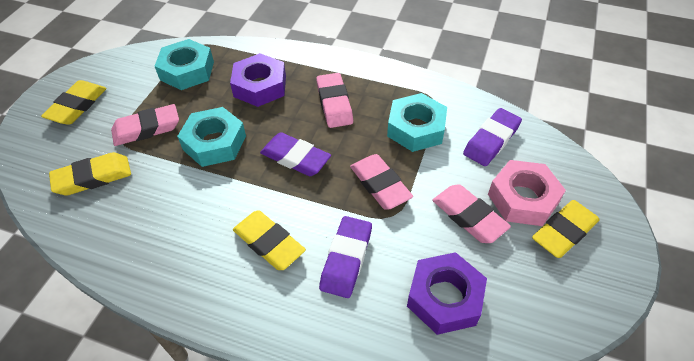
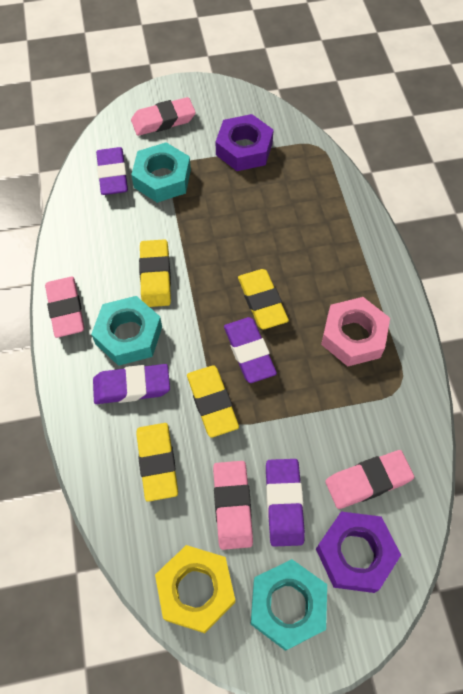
purple eraser: [260,132,331,176] [319,216,372,298] [463,108,522,166] = 3 -> [93,364,170,404] [96,147,128,195] [224,317,277,383] [266,459,305,547] = 4
yellow nut: none = 0 -> [155,545,235,633] = 1

